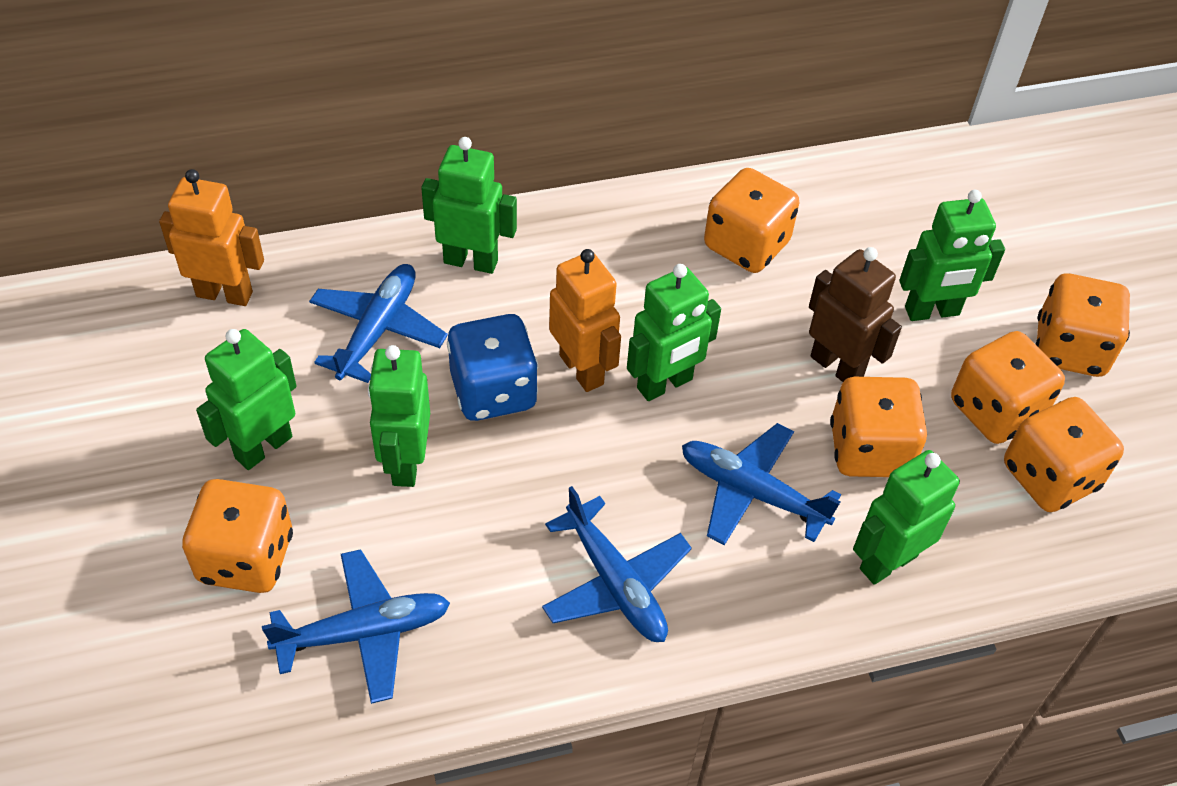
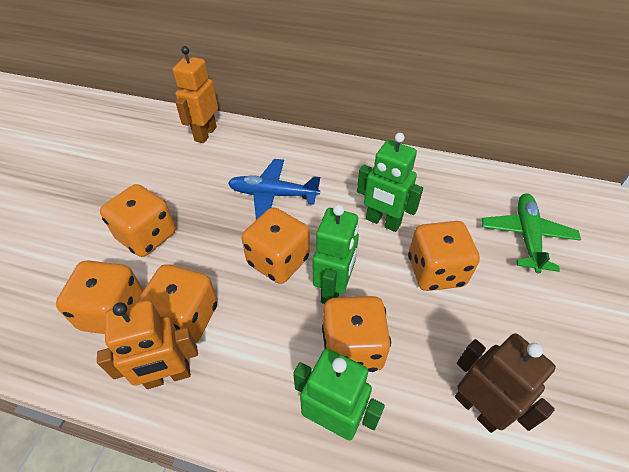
blue dice: [447,314,538,421] = 1 -> none = 0
blue plane: [262,549,450,704] [309,264,448,383] [542,486,692,642] [682,423,841,545] = 4 -> [228,159,320,220] = 1
green plane: none = 0 -> [482,193,581,274] = 1
green robot: [196,329,297,470] [368,345,430,487] [421,137,517,274] [627,264,721,401] [853,450,960,585] [899,190,1005,321] = 6 -> [293,349,385,440] [313,204,359,304] [357,133,423,232] = 3

